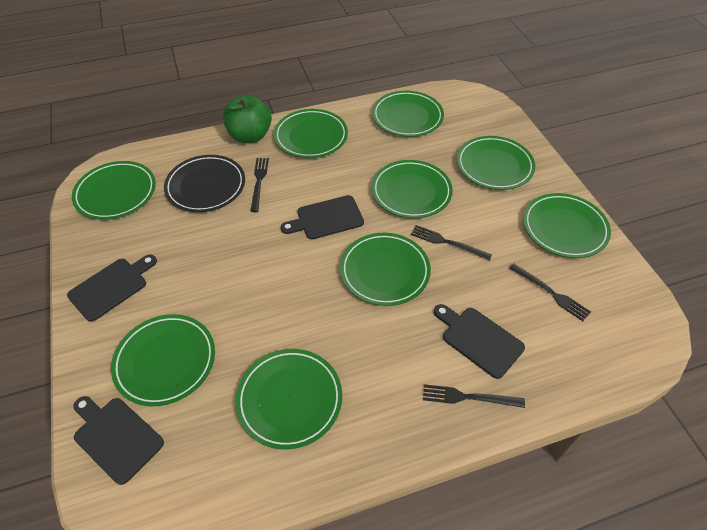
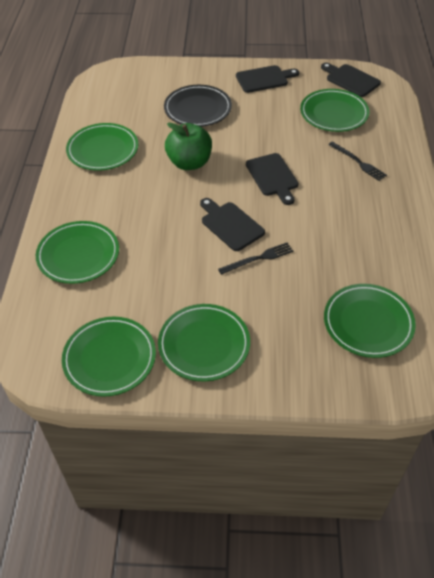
black fork: [250,158,269,212] [411,225,492,261] [423,384,525,408] [509,263,591,321] = 4 -> [218,243,293,275] [328,141,387,181] = 2
green plate: [72,161,156,220] [111,314,215,406] [236,349,342,449] [274,109,348,158] [340,233,431,306] [372,90,444,137] [372,160,453,218] [457,136,535,190] [523,193,611,258] = 9 -> [36,221,119,284] [62,317,156,397] [66,123,138,171] [158,304,250,381] [300,89,369,132] [324,284,416,358] = 6

